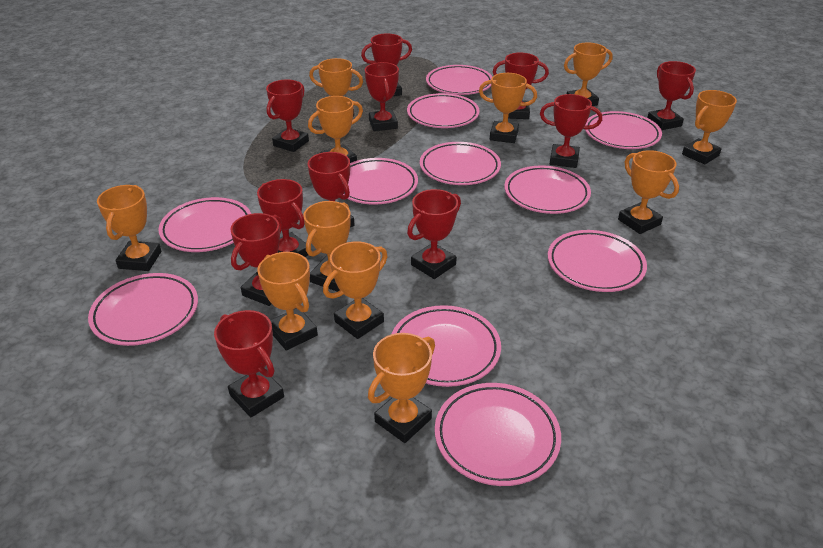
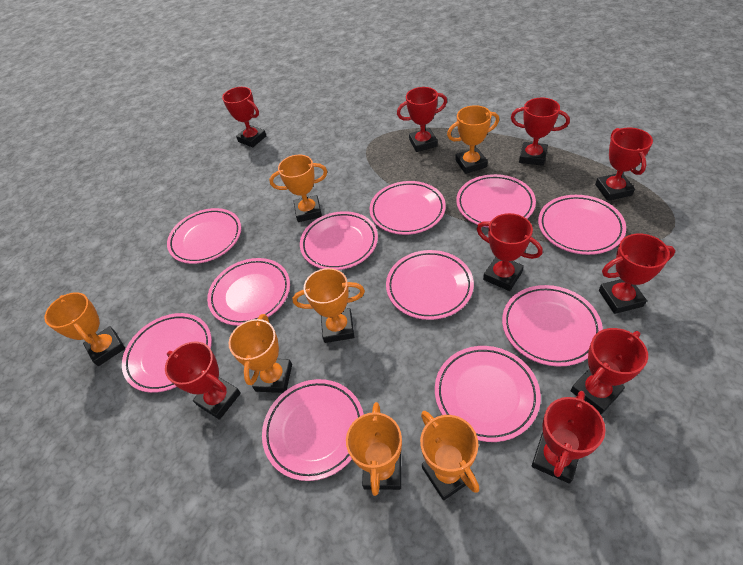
orange trophy: [97,185,161,271] [257,252,318,351] [303,201,351,292] [308,96,363,163] [309,58,363,117] [323,241,388,339] [368,333,435,443] [479,73,537,143] [564,43,613,106] [618,150,679,234] [682,90,737,164] = 11 -> [44,292,125,366] [229,314,292,393] [269,155,327,222] [292,268,365,343] [346,402,402,496] [420,411,479,500] [447,105,499,174] = 7
red trophy: [214,310,284,417] [230,213,282,306] [257,179,308,257] [266,79,309,152] [308,152,354,227] [361,34,412,96] [365,62,399,131] [407,189,461,279] [493,53,549,119] [540,94,602,168] [647,61,696,130] = 11 -> [165,341,241,420] [222,87,266,147] [397,87,447,152] [477,213,543,291] [511,98,570,166] [532,391,606,484] [571,328,648,414] [595,128,653,201] [599,233,675,314] = 9

